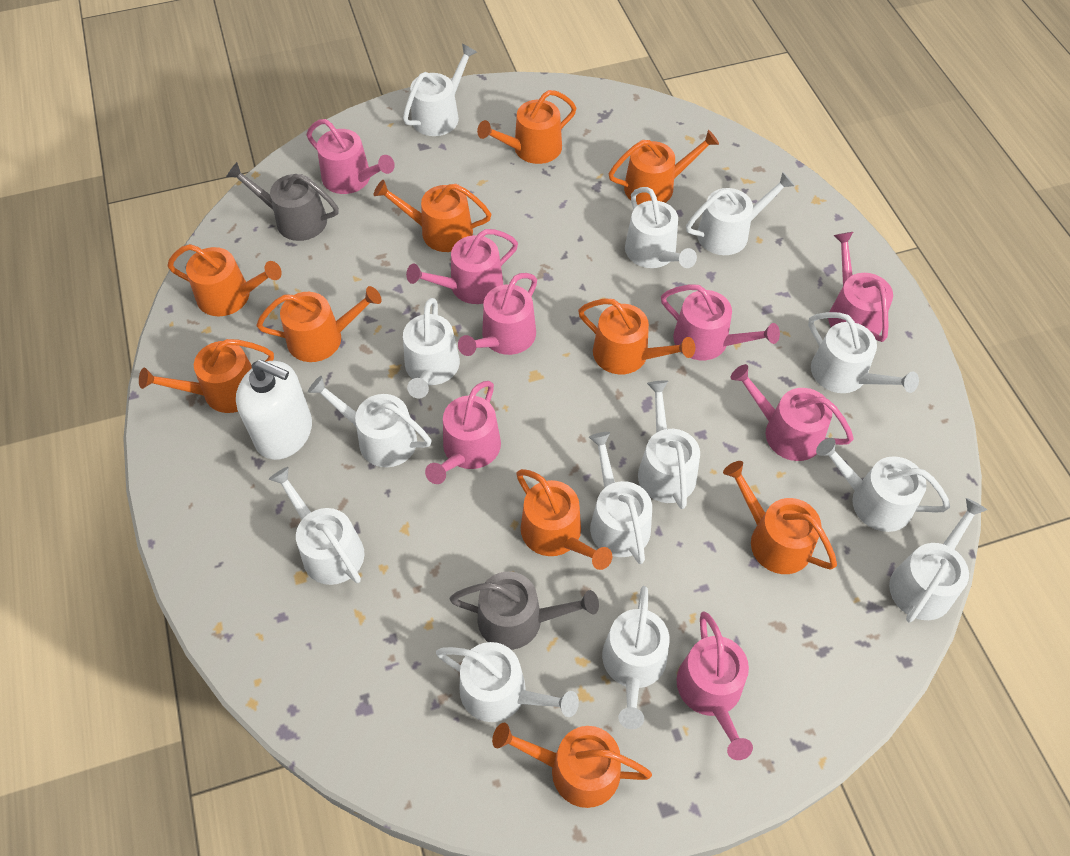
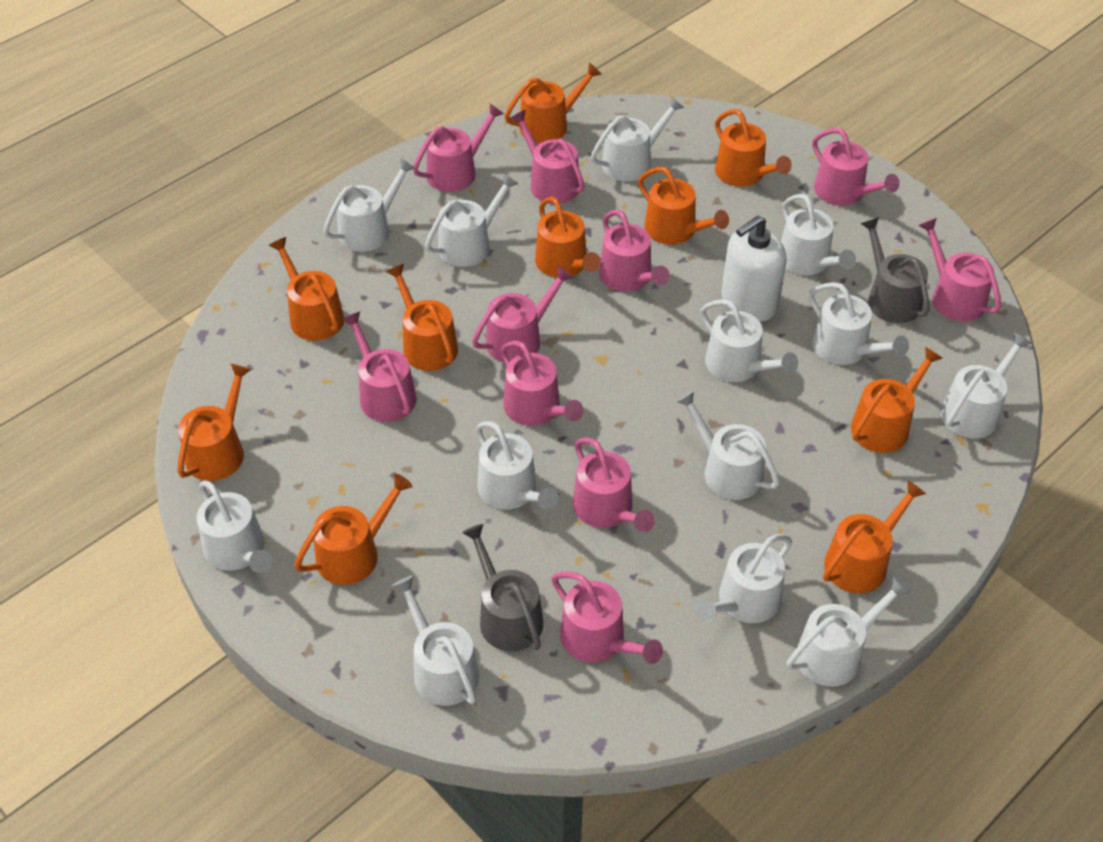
pink watering can: [307,119,395,194] [406,229,518,304] [425,381,501,484] [458,273,537,356] [661,284,780,360] [676,612,753,760] [730,364,854,461] [828,232,893,342] = 8 -> [342,312,417,422] [413,104,504,192] [472,266,574,363] [501,341,583,426] [510,110,584,204] [551,571,663,664] [573,437,655,532] [599,209,669,291] [812,128,899,206] [918,218,1001,322] = 10

